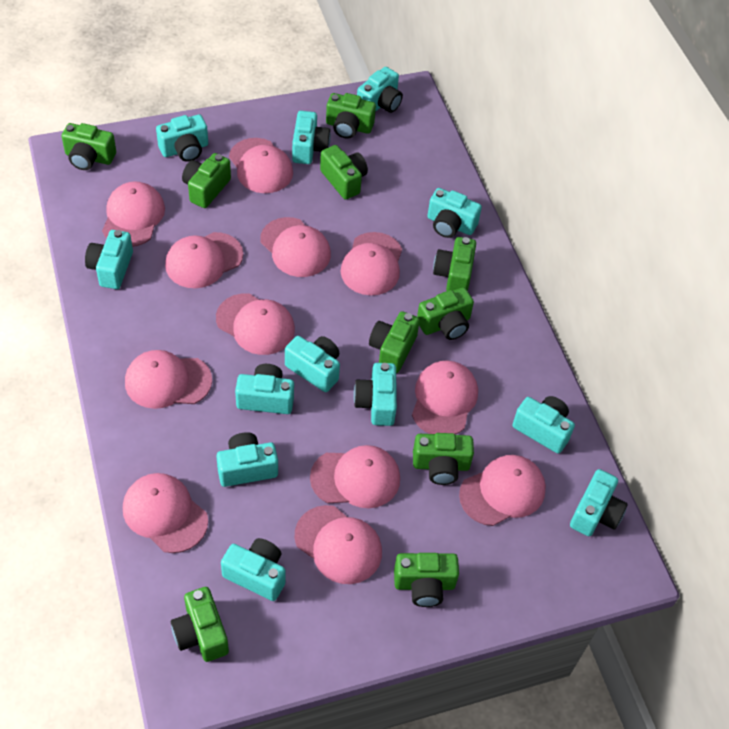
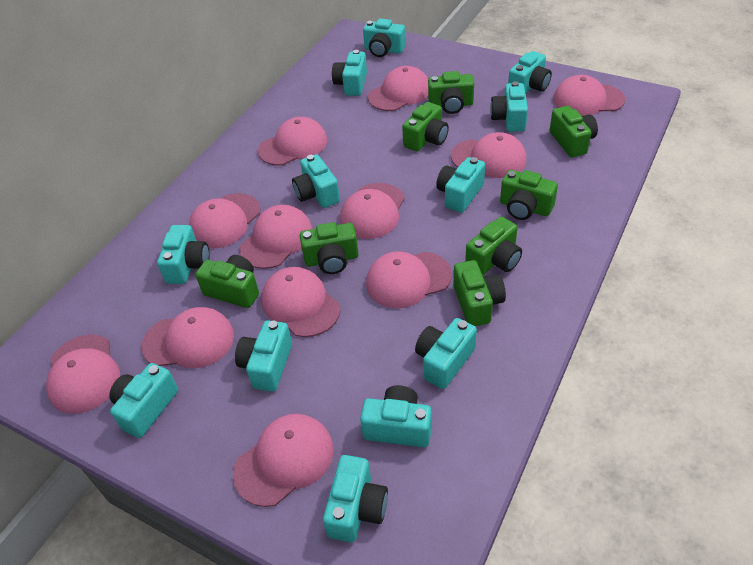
green camera: [61,123,116,170] [171,587,229,662] [182,153,231,208] [320,145,368,200] [326,93,376,139] [369,312,420,373] [394,553,459,607] [413,433,474,485] [417,287,474,340] [433,237,476,291] = 10 -> [195,255,259,308] [300,222,359,274] [402,102,449,152] [428,71,474,114] [453,260,506,326] [465,217,522,275] [500,170,558,220] [550,106,598,157] = 8

